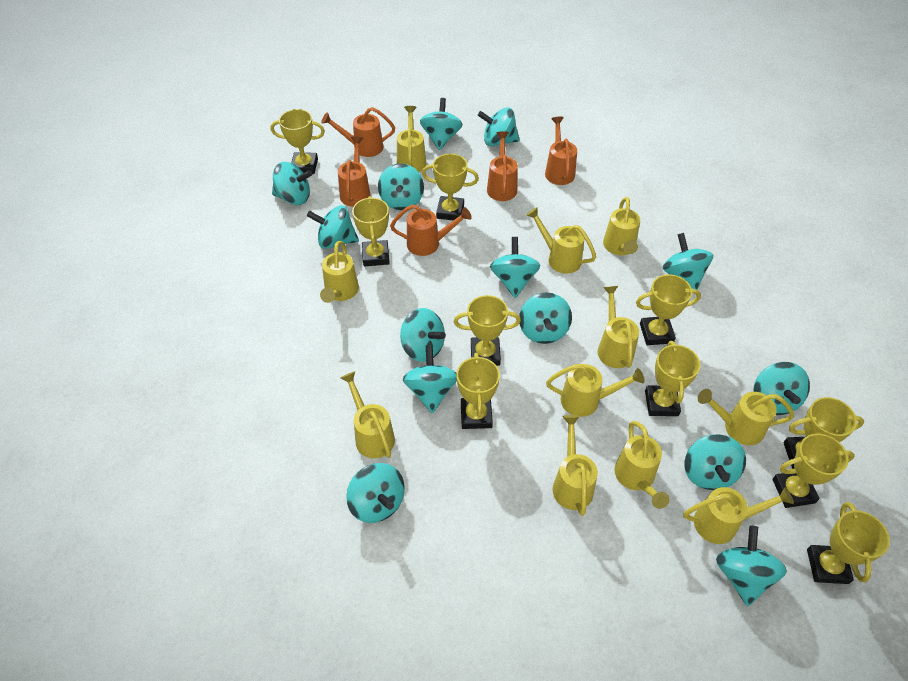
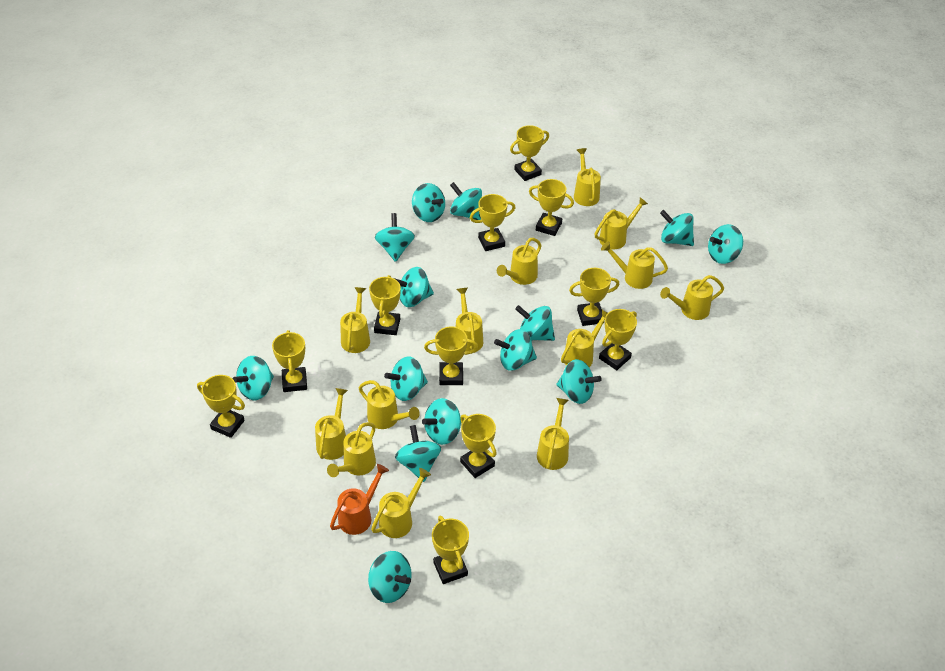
orange watering can: [321,107,395,157] [338,136,371,207] [390,205,472,256] [487,131,518,201] [545,117,577,185] = 5 -> [330,464,389,535] = 1
yellow trophy: [270,109,325,174] [352,196,390,267] [422,154,479,221] [454,295,521,366] [456,353,500,429] [636,275,701,345] [645,341,700,416] [772,433,855,508] [783,397,864,469] [807,502,890,584] = 10 -> [197,375,245,438] [272,330,307,392] [369,275,401,335] [424,326,478,385] [432,516,469,584] [460,414,497,478] [470,194,515,251] [510,125,549,181] [529,179,574,236] [569,268,619,326] [599,309,637,370] = 11
yellow watering can: [320,241,359,303] [340,371,395,458] [397,106,426,172] [526,207,596,274] [546,364,645,417] [553,415,598,516] [598,286,639,368] [603,197,640,255] [614,421,670,509] [683,487,794,544] [698,389,794,445] = 11 -> [315,388,348,460] [327,422,376,477] [340,287,370,353] [359,380,420,429] [371,468,431,538] [455,288,483,353] [497,238,542,285] [537,398,569,470] [561,310,608,367] [574,148,601,206] [595,197,648,249] [601,241,668,289] [660,275,724,320] = 13

